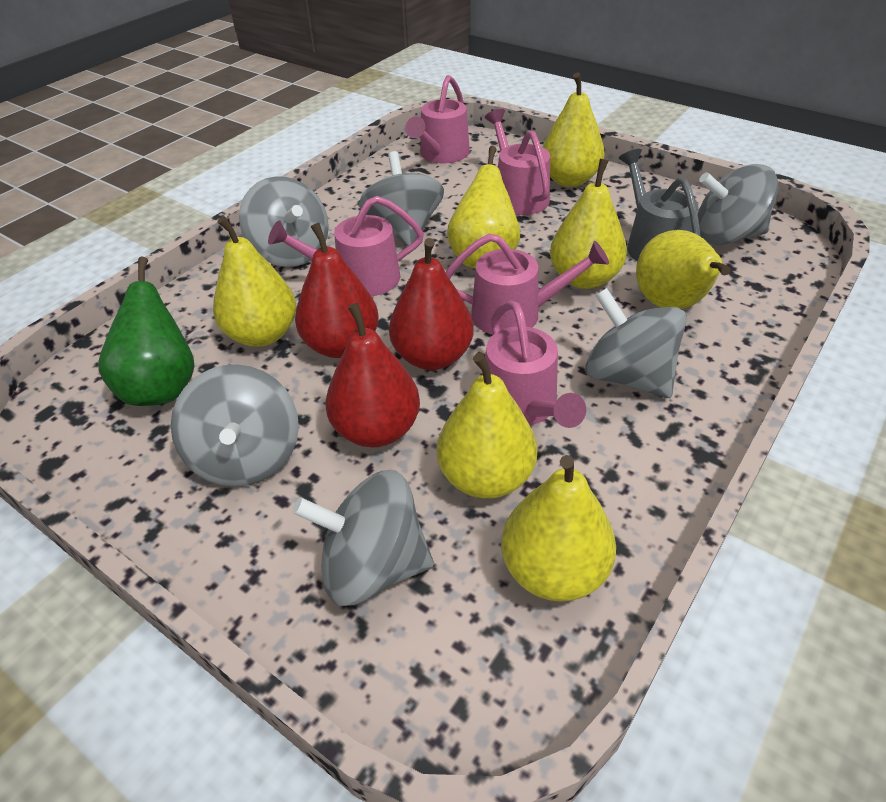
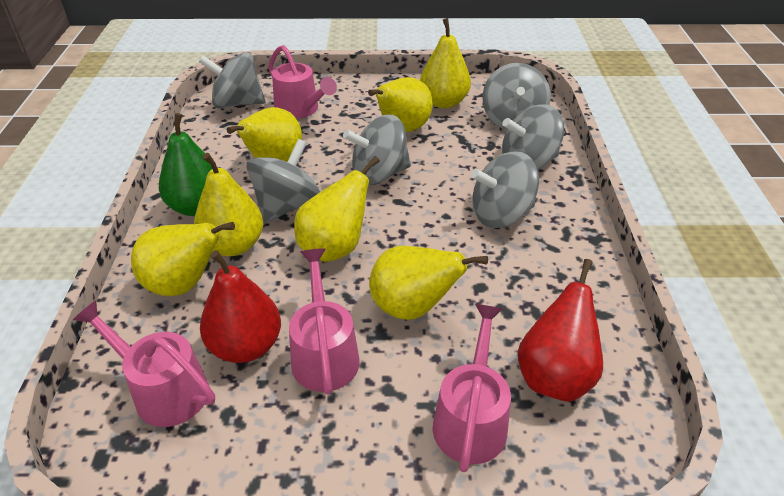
grey watering can: [619,149,700,261] = 1 -> none = 0
pink watering can: [268,196,424,296] [405,75,470,163] [446,234,609,335] [485,109,550,215] [485,301,586,428] = 5 -> [73,301,215,427] [268,45,337,119] [289,248,359,395] [433,304,511,472] = 4
red pear: [295,223,379,358] [325,303,420,447] [389,238,474,370] = 3 -> [200,250,281,363] [518,259,603,402] = 2

